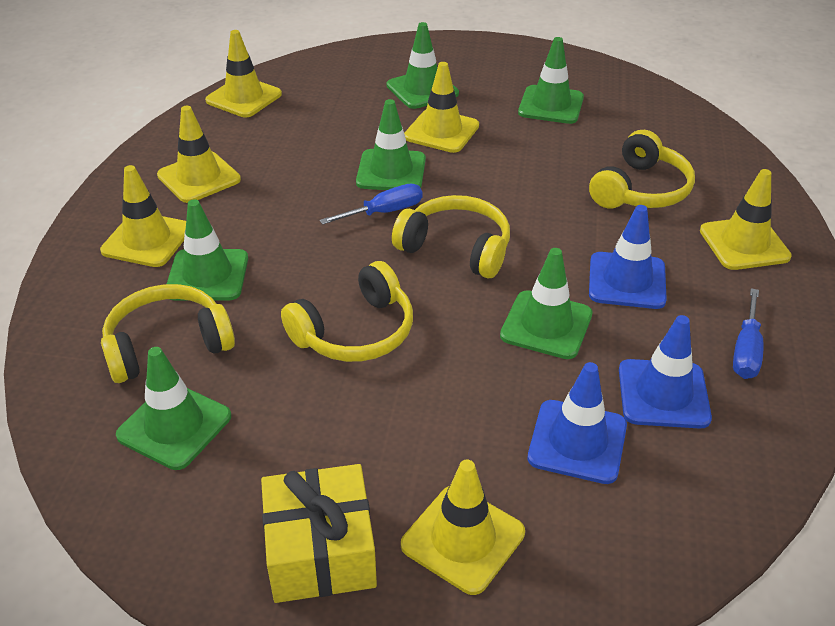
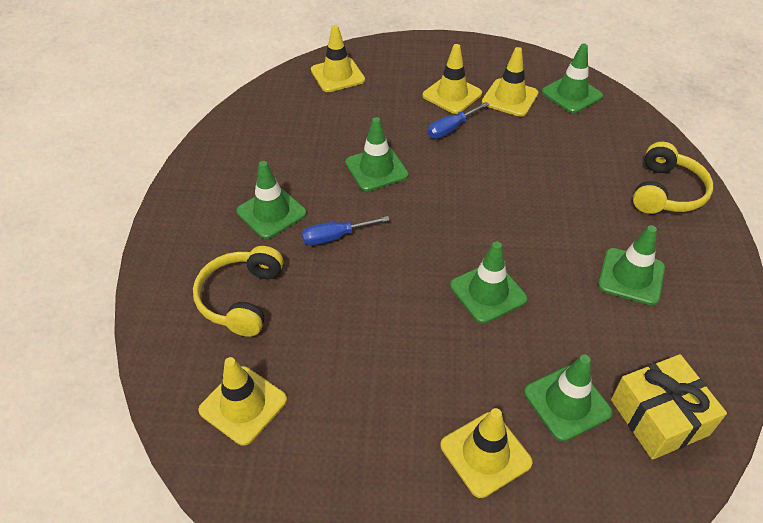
blue traffic cone: [528,362,627,484] [589,205,667,309] [619,315,712,429] = 3 -> none = 0
yellow headphones: [101,284,235,383] [281,261,413,362] [392,195,510,278] [589,130,695,209] = 4 -> [193,246,283,337] [633,142,713,214] = 2
yellow traffic cone: [100,165,186,267] [157,106,241,203] [205,30,282,117] [401,460,525,595] [404,62,479,153] [700,169,792,270] = 6 -> [198,357,287,446] [311,25,365,92] [423,44,482,114] [441,408,532,498] [482,47,538,117] = 5

